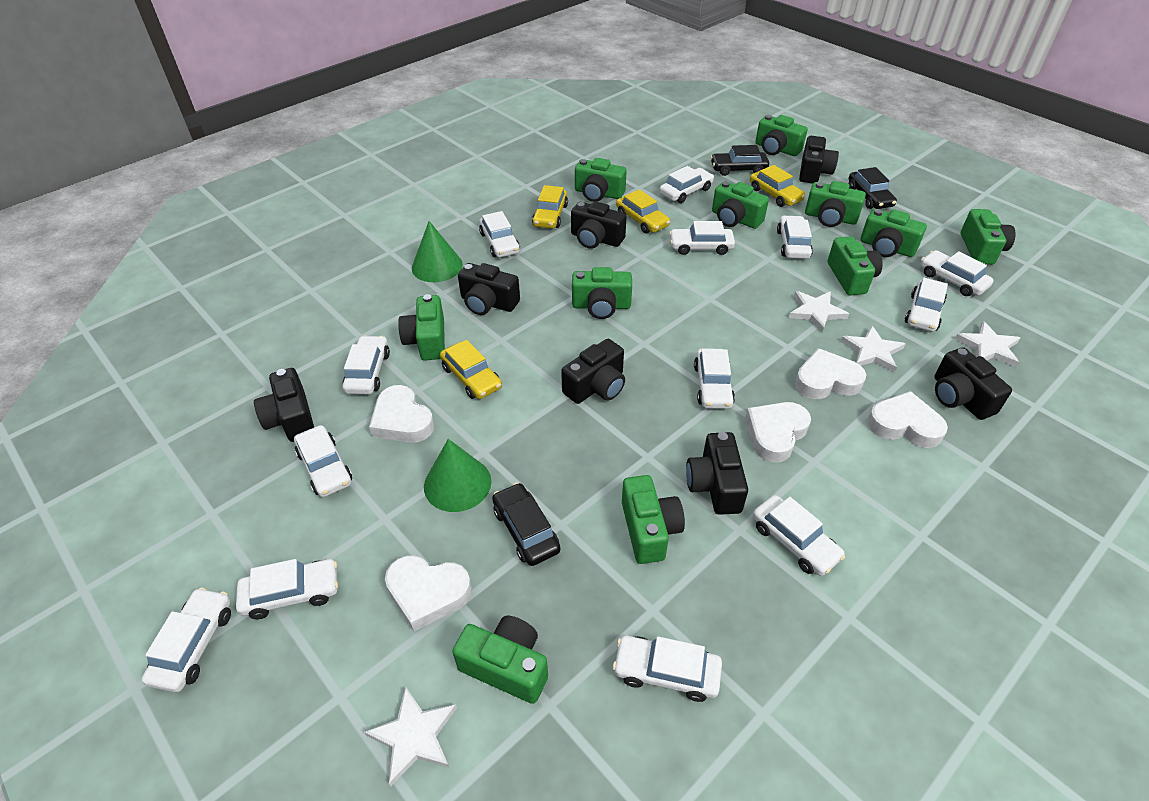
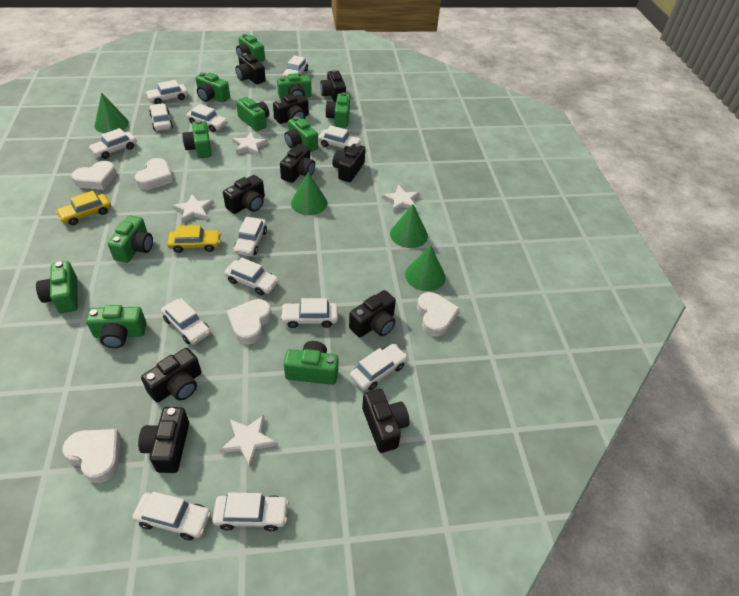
black camera: [254,368,314,442] [458,263,520,315] [561,339,625,404] [571,201,627,249] [686,432,748,515] [799,136,839,183] [934,347,1012,420] = 7 -> [138,407,189,473] [141,348,201,403] [223,175,265,214] [235,53,266,84] [273,94,309,124] [280,144,315,183] [320,70,346,102] [332,143,365,182] [349,290,396,337] [362,389,410,453] = 10
black car: [492,483,560,566] [711,145,769,176] [849,167,897,209] = 3 -> none = 0
green cone: [412,221,463,282] [424,439,491,512] = 2 -> [95,93,129,133] [291,172,327,215] [390,204,428,248] [405,245,445,291] = 4
yellow car: [440,340,502,399] [532,185,568,229] [616,189,670,233] [750,165,805,207] = 4 -> [56,191,111,225] [167,225,221,253] = 2

